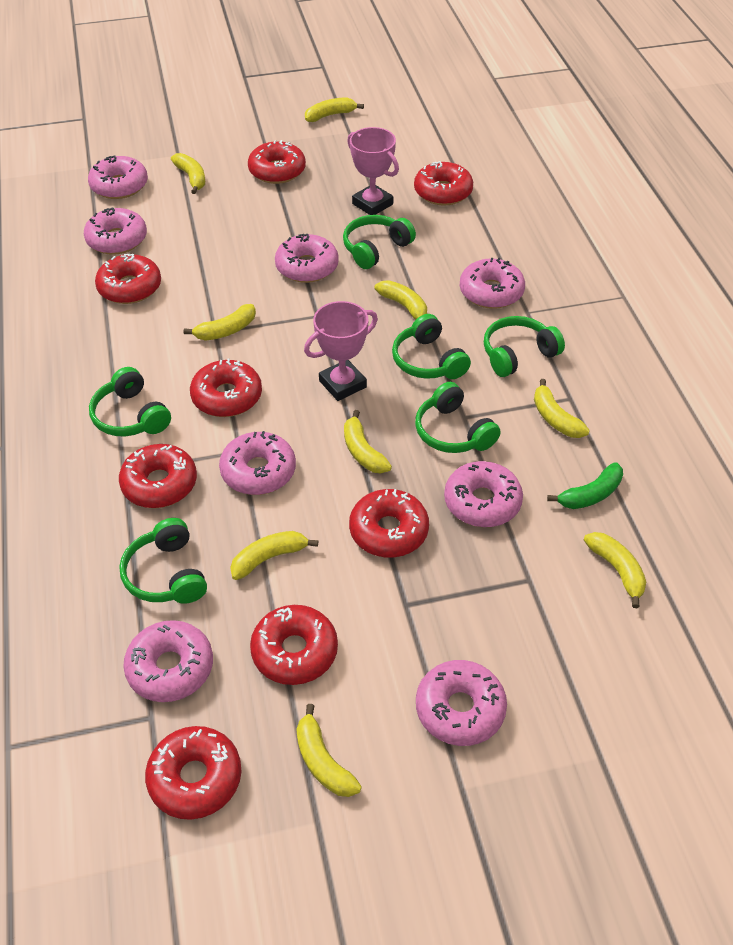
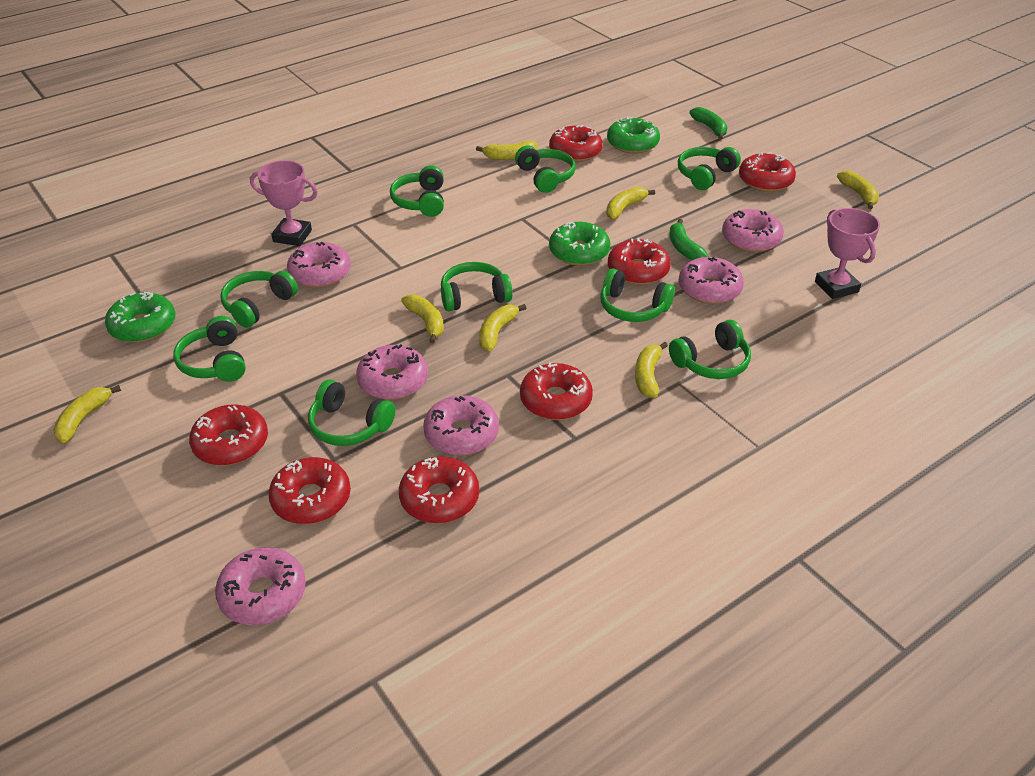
green banana: [547,462,623,509] = 1 -> [670,219,709,260] [689,107,727,139] = 2
green donut: none = 0 -> [105,292,175,343] [549,221,610,266] [607,117,660,154] = 3
green headphones: [89,367,171,436] [119,518,207,604] [343,215,416,269] [392,314,471,379] [415,382,501,453] [484,316,565,377] = 6 -> [173,316,246,382] [220,271,298,328] [308,380,396,446] [390,165,444,217] [441,262,513,311] [515,145,576,193] [601,268,675,322] [669,320,751,379] [678,147,741,190] = 9
pink donut: [84,207,147,255] [88,156,148,199] [123,620,213,702] [219,431,296,495] [275,234,339,283] [416,660,507,746] [444,461,523,527] [460,258,525,309] = 8 -> [215,547,306,625] [287,242,351,288] [356,344,428,400] [423,395,499,455] [679,257,744,304] [722,209,784,252] = 6
red donut: [95,254,161,304] [119,444,197,508] [145,726,241,820] [190,359,262,417] [248,140,306,184] [250,605,338,685] [349,489,429,557] [414,161,473,206] = 8 -> [189,405,268,466] [268,457,351,524] [399,456,479,524] [520,362,593,420] [549,125,603,162] [608,238,671,285] [739,152,796,192] = 7
yellow banana: [171,153,205,194] [184,304,256,341] [230,531,318,580] [296,704,362,797] [305,98,364,122] [344,410,392,473] [374,280,427,320] [534,379,590,438] [584,532,646,608] = 9 -> [53,385,121,443] [401,295,444,344] [476,141,537,160] [479,304,526,351] [606,187,655,219] [635,342,668,398] [837,170,879,209] = 7

